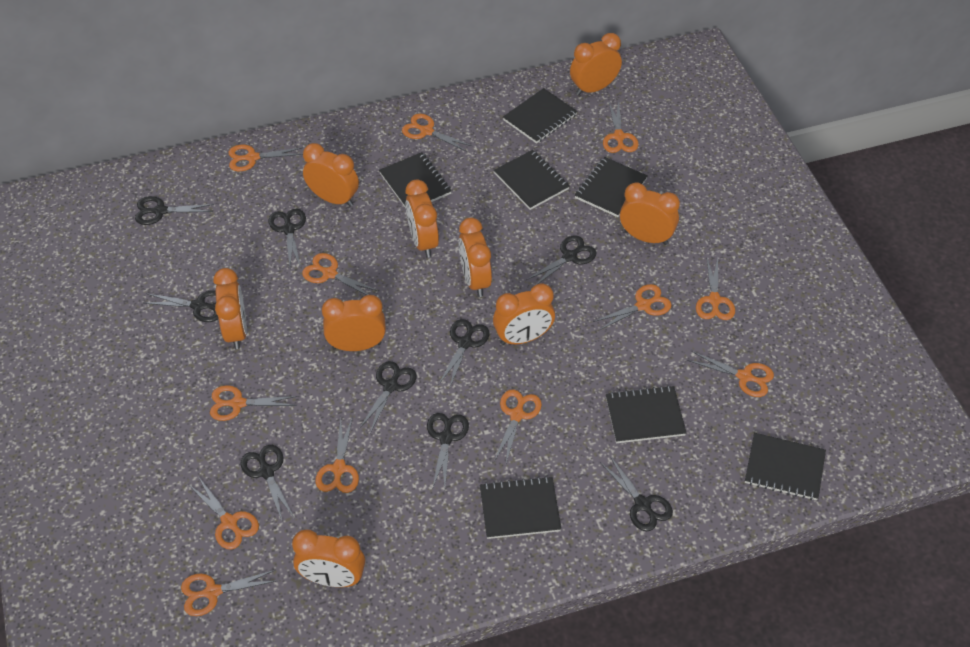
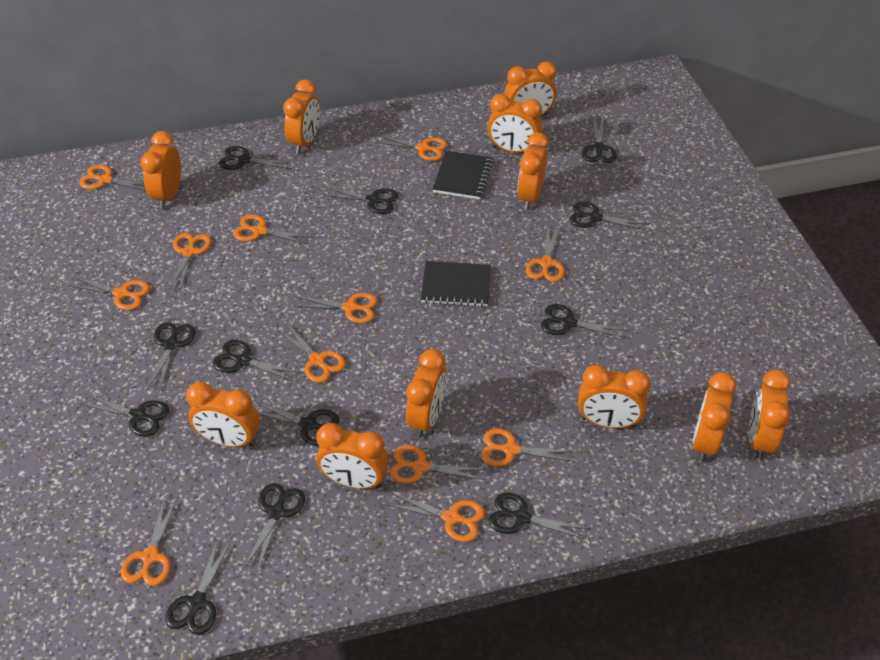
black notebook: [379,152,452,208] [480,476,561,539] [494,150,570,210] [503,88,578,144] [575,157,648,217] [606,385,686,443] [745,433,826,500] = 7 -> [421,261,491,307] [433,151,493,199] = 2
black scissors: [135,196,214,225] [144,290,218,322] [240,445,294,520] [269,209,306,267] [359,361,417,433] [427,413,469,487] [439,319,490,387] [526,235,596,284] [600,456,673,531] = 9 -> [80,394,169,437] [148,322,195,389] [165,539,230,635] [213,340,299,381] [219,146,293,170] [244,483,305,572] [255,401,340,446] [322,187,398,214] [489,493,589,540] [541,304,627,338] [569,201,648,230] [582,117,617,163] = 12
orange clock: [213,268,247,349] [292,530,365,587] [303,143,359,207] [322,295,386,351] [406,179,439,258] [459,218,492,297] [493,283,555,345] [570,33,622,96] [620,182,680,245] = 9 -> [140,131,181,209] [186,382,260,447] [283,80,320,154] [316,423,389,489] [406,349,447,438] [487,94,542,153] [504,62,557,116] [517,132,549,210] [578,365,651,428] [692,372,737,462] [748,369,791,460] = 11

